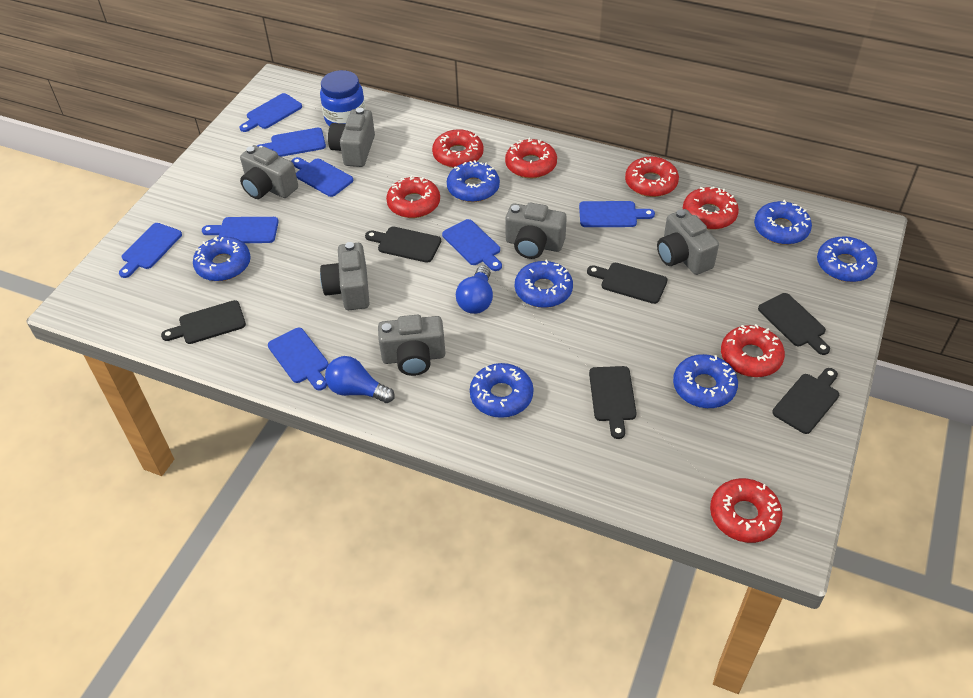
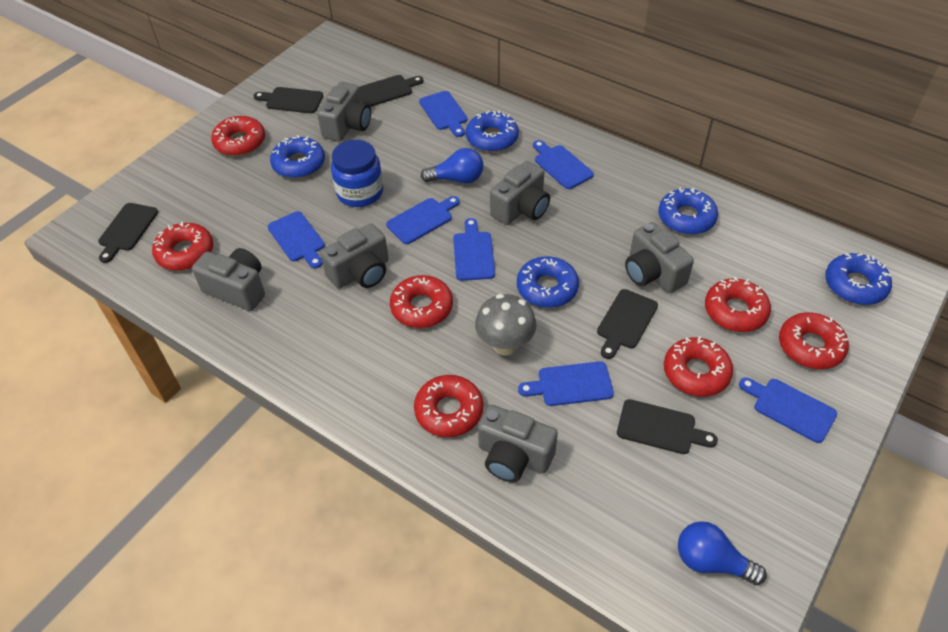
black cutting board: [161,300,246,344] [365,227,441,263] [587,263,668,304] [589,366,637,439] [758,293,830,355] [772,368,839,434] = 6 -> [98,203,158,263] [254,87,323,113] [359,75,423,107] [597,289,658,359] [617,399,718,454] = 5
blue cutting board: [119,223,182,278] [202,217,279,243] [240,93,302,132] [257,128,326,157] [268,328,329,390] [291,157,353,197] [442,219,502,271] [579,201,655,227] = 8 -> [268,211,325,269] [386,196,460,244] [419,91,468,137] [453,218,495,281] [518,361,614,406] [533,140,594,189] [739,377,837,443] = 7
blue donut: [193,237,251,281] [447,160,500,202] [470,363,533,418] [515,260,573,308] [673,354,738,408] [754,200,812,245] [817,236,878,282] = 7 -> [270,135,325,178] [466,111,519,152] [517,256,579,308] [659,187,718,235] [825,253,892,305] = 5
grey mushroom: none = 0 -> [475,294,537,356] = 1

